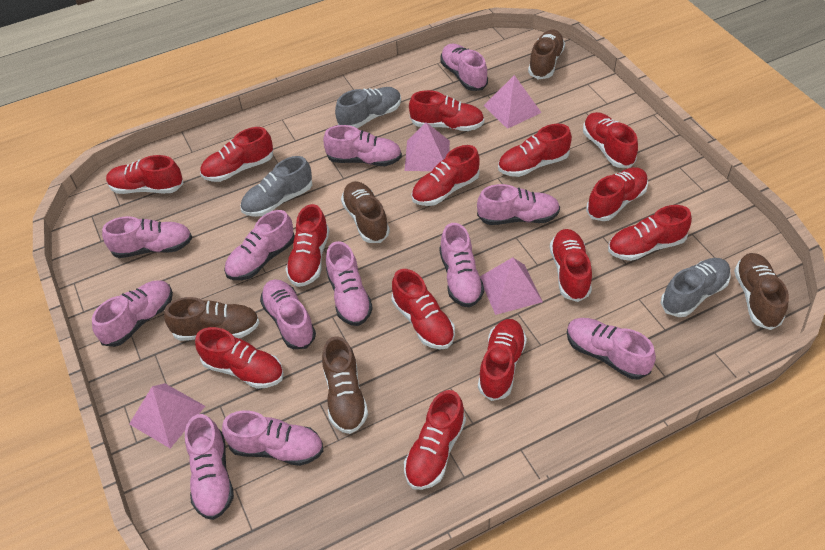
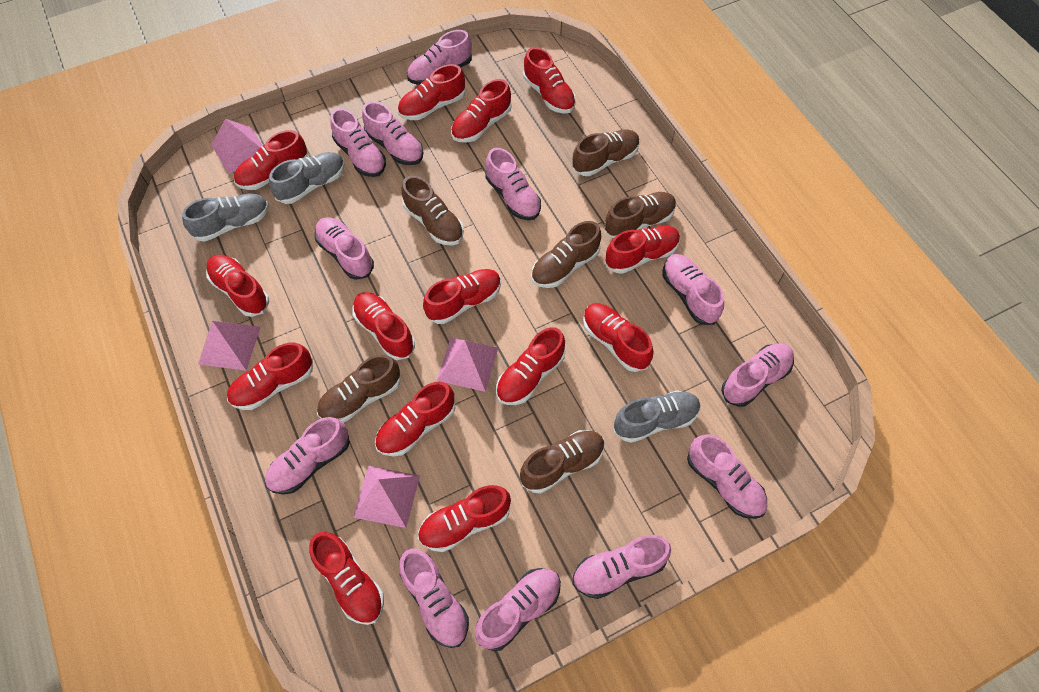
brown shoe: [164,297,260,341] [322,336,368,434] [341,181,390,243] [528,30,565,80] [734,253,789,330] = 5 -> [317,355,400,423] [401,176,464,245] [520,430,605,493] [531,221,601,288] [572,129,640,176] [605,192,676,238] = 6

